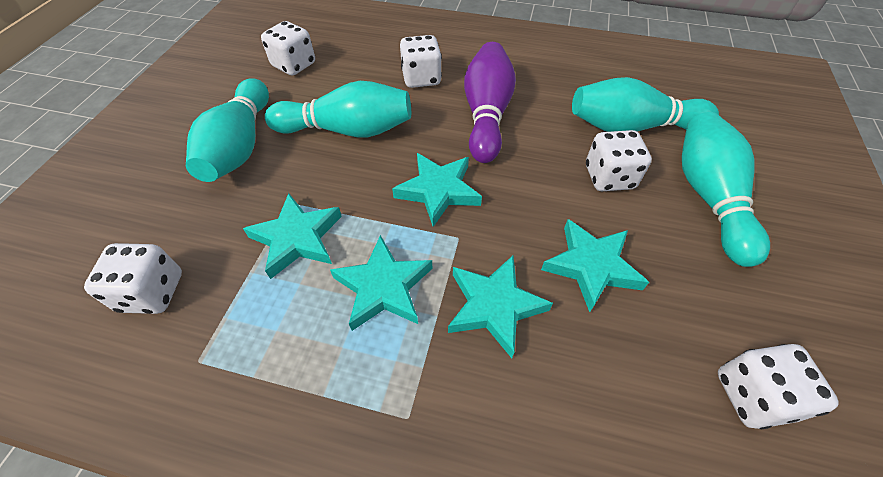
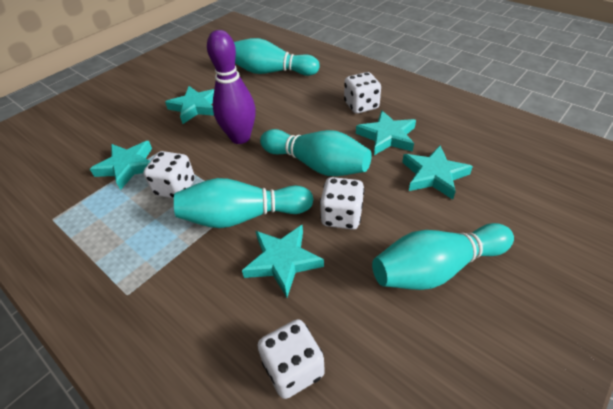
white dice: [84,243,182,314] [261,21,315,75] [400,35,442,88] [586,130,652,191] [718,344,839,429] = 5 -> [143,151,195,199] [258,319,325,399] [320,177,364,230] [344,72,381,114] = 4

